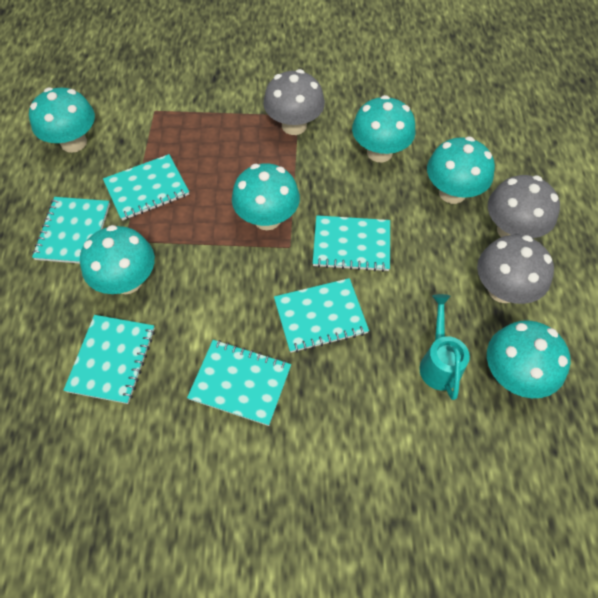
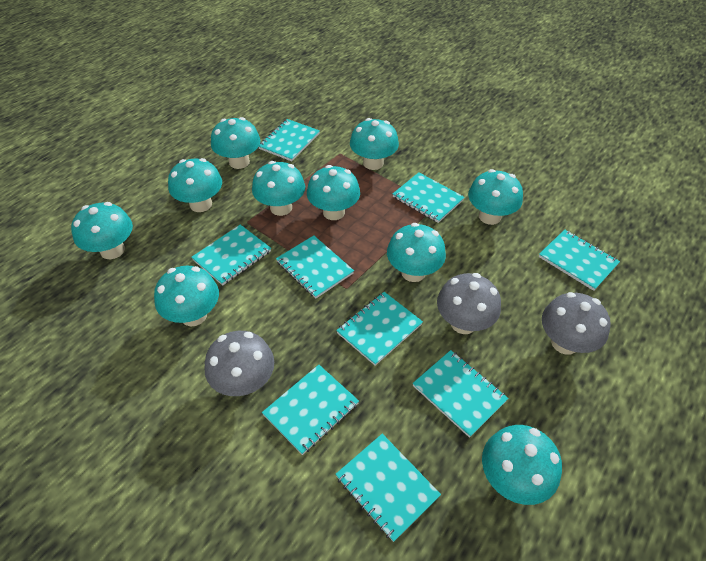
turquoise mushroom: [29,87,95,153] [80,225,155,294] [232,163,300,230] [352,95,416,162] [427,137,495,204] [487,320,571,398] = 6 -> [71,202,133,259] [154,266,219,326] [168,158,222,212] [211,117,260,169] [252,161,305,216] [307,165,360,220] [350,118,399,170] [387,223,446,282] [468,169,523,225] [482,425,562,505] = 10
turquoise notebook: [32,197,110,264] [64,315,155,404] [103,154,189,221] [187,340,291,426] [274,278,369,353] [313,215,390,272] = 6 -> [191,224,271,286] [259,119,320,161] [262,365,359,455] [276,235,354,299] [335,434,441,542] [336,292,423,366] [393,172,465,223] [413,350,509,438] [539,229,620,291] = 9
turquoise watering can: [419,294,470,400] = 1 -> none = 0

